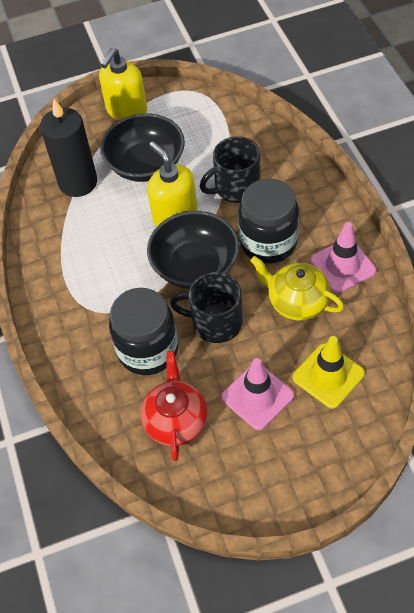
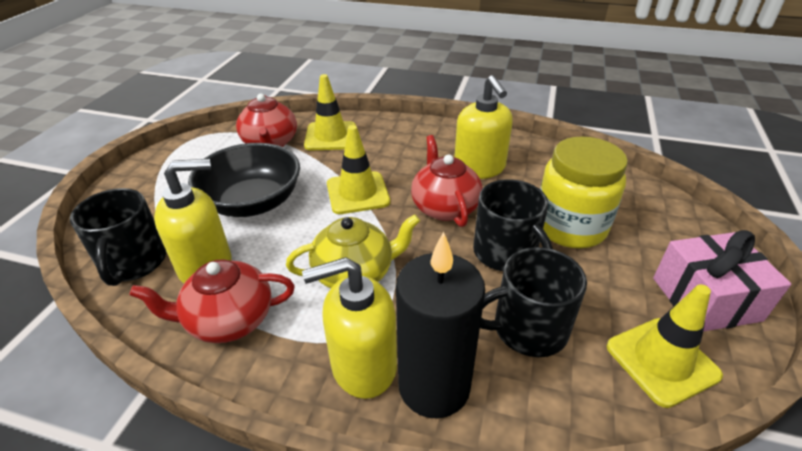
black bowl: [100,113,185,182] [147,211,239,289] = 2 -> [188,143,300,217] = 1
black jar: [109,288,178,375] [238,179,299,264] = 2 -> none = 0
black mug: [170,272,243,343] [200,137,260,203] = 2 -> [70,188,166,286] [473,179,553,271] [480,247,587,357] = 3
pink gift: none = 0 -> [653,230,791,332] = 1
pink traffic cone: [221,358,294,430] [310,222,376,293] = 2 -> none = 0
red teapot: [141,351,208,461] = 1 -> [129,259,295,343] [236,93,297,147] [411,135,482,227] = 3
yellow jar: none = 0 -> [540,137,628,248] = 1
yellow soap dispenser: [99,48,147,120] [147,141,197,226] = 2 -> [154,159,232,283] [302,257,397,399] [454,75,513,179] = 3
yellow traffic cone: [293,336,365,408] = 1 -> [304,74,356,150] [327,125,390,214] [607,284,723,408] = 3

